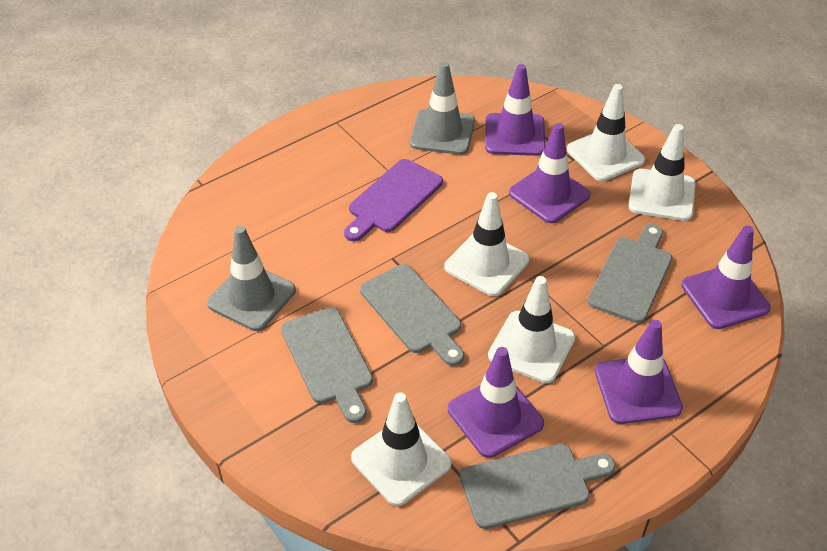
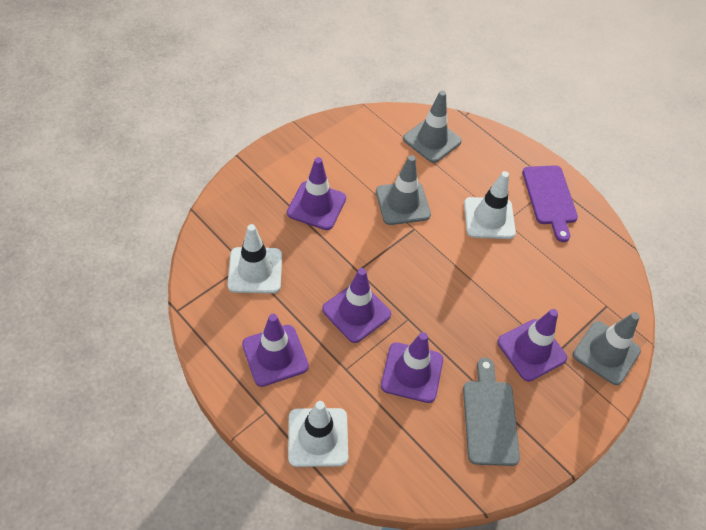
grey cutting board: [281,307,373,423] [360,264,464,366] [460,444,616,529] [588,224,672,323] = 4 -> [463,358,520,466] = 1
grey traffic cone: [207,226,296,331] [410,62,475,155] = 2 -> [376,155,431,225] [403,91,462,163] [573,312,641,385] = 3
white traffic cone: [351,392,452,506] [444,192,529,296] [488,276,576,383] [567,84,645,181] [628,124,696,221] = 5 -> [227,224,282,293] [288,401,348,467] [464,171,516,239] = 3

